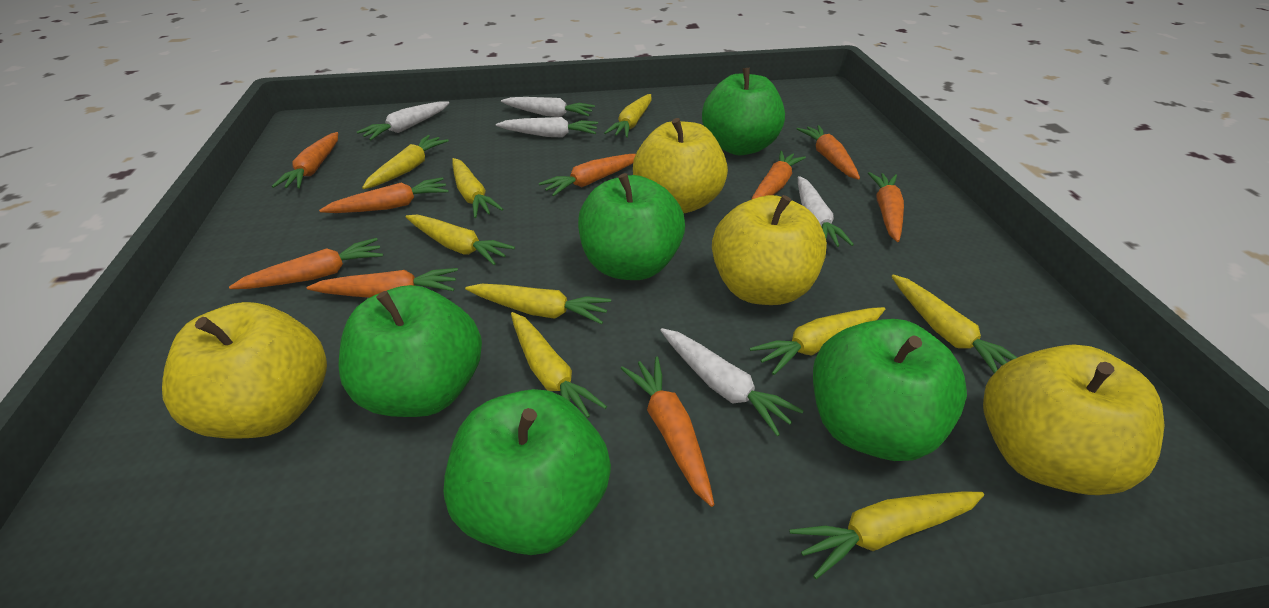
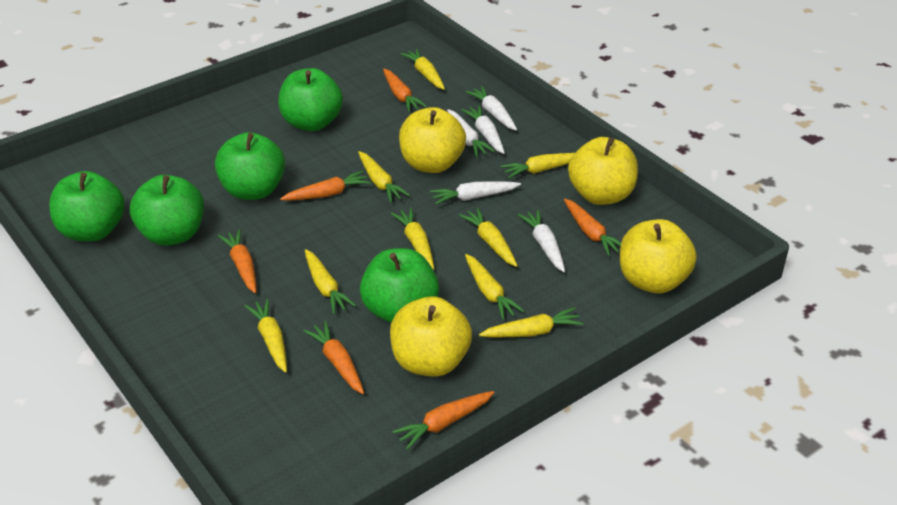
orange carrot: [229,238,383,289] [272,132,338,189] [307,268,458,298] [319,177,449,213] [539,154,636,197] [620,356,715,507] [751,151,806,200] [797,125,860,180] [868,172,904,242] = 9 -> [218,229,256,293] [280,171,371,201] [303,321,364,394] [383,69,427,112] [392,391,494,450] [564,199,621,256] = 6

